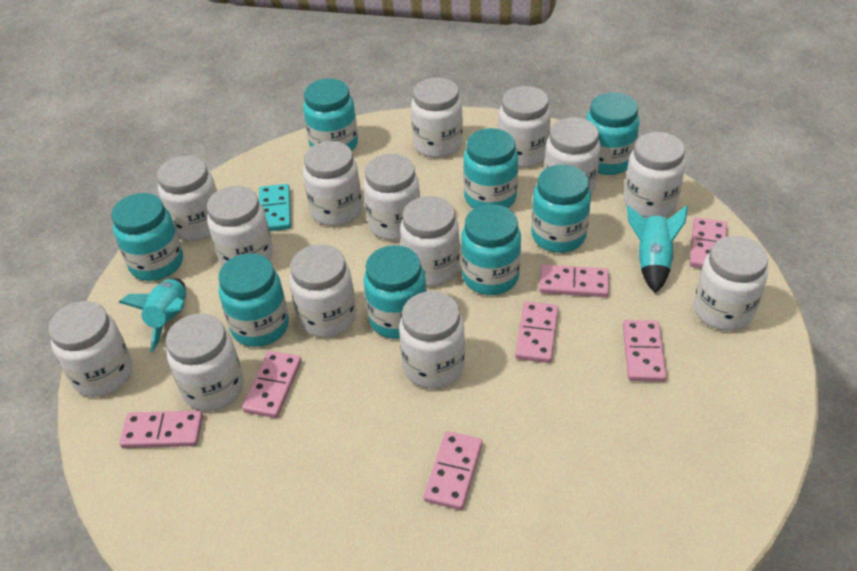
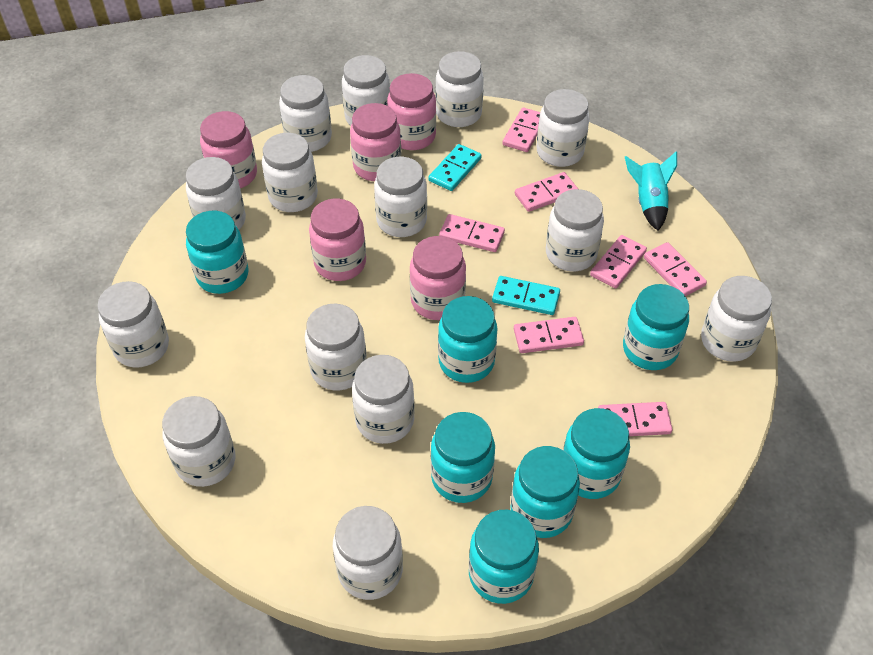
pink jar: none = 0 -> [200,111,257,188] [309,199,366,281] [350,103,401,181] [387,73,436,150] [410,236,466,320] = 5
turquoise domino: [259,184,291,231] = 1 -> [428,144,482,191] [492,276,560,315] = 2
turquoise jar: [112,193,183,281] [218,253,289,347] [303,79,358,151] [364,245,427,339] [461,204,521,295] [463,128,518,209] [531,165,591,253] [586,92,639,175] = 8 -> [186,211,248,294] [431,412,495,503] [438,296,497,383] [469,510,539,604] [511,446,580,538] [563,408,630,499] [623,284,689,370] = 7
turquoise rocket: [119,278,186,352] [627,205,688,293] = 2 -> [625,151,677,231] = 1

